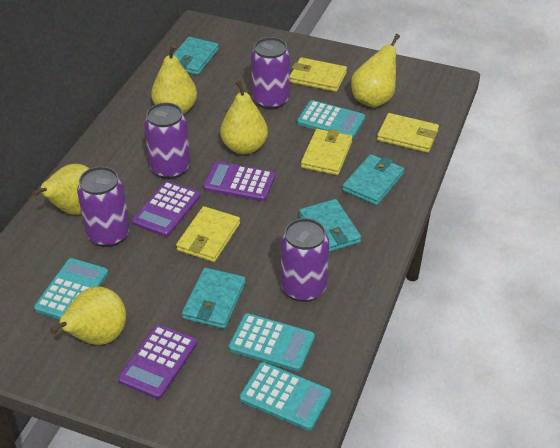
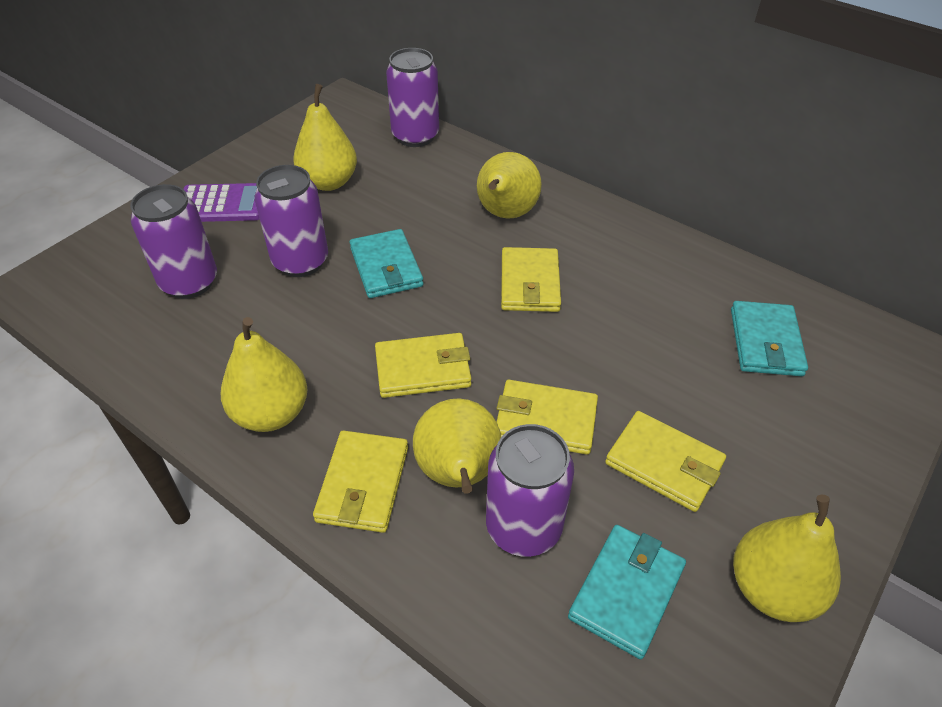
purple calculator: [118,324,197,399] [132,181,200,237] [203,161,275,201] = 3 -> [183,183,260,222] = 1
turquoise calculator: [34,258,108,319] [229,313,315,372] [239,362,331,431] [297,100,365,139] = 4 -> none = 0
turquoise wallet: [173,37,219,75] [182,268,246,329] [299,199,361,252] [342,154,404,205] = 4 -> [350,229,423,298] [568,525,686,660] [731,301,808,376] = 3
yellow wallet: [176,206,240,262] [290,57,347,92] [301,129,352,175] [377,113,439,153] = 4 -> [313,430,408,533] [375,333,472,398] [496,380,598,455] [501,247,561,312] [605,411,726,512] = 5

